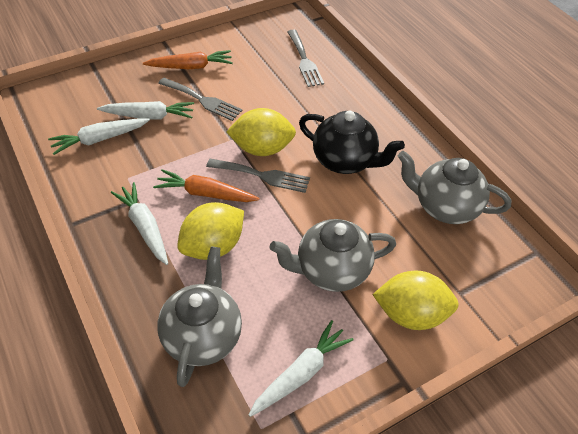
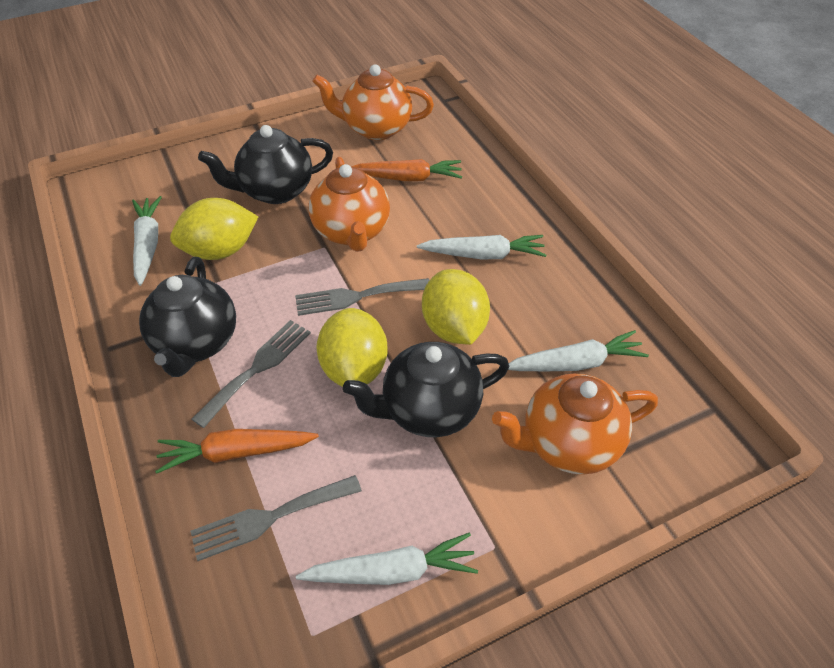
black teapot: [299,110,405,174] = 1 -> [139,257,236,377] [198,125,333,204] [343,342,509,437] = 3
grey teapot: [157,247,242,387] [270,219,396,292] [398,151,511,224] = 3 -> none = 0
orange teapot: none = 0 -> [309,157,390,252] [312,64,434,140] [492,373,658,475] = 3

